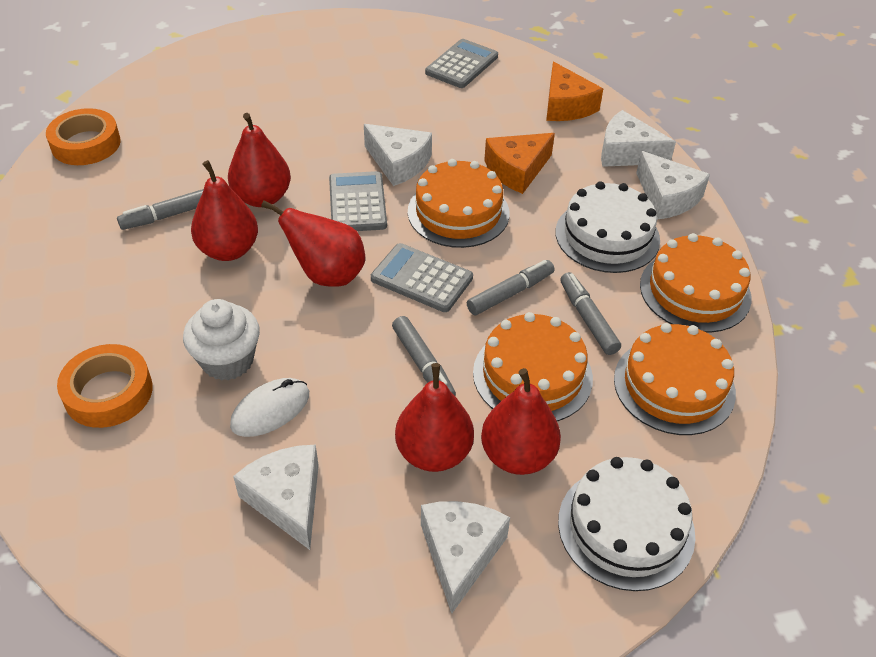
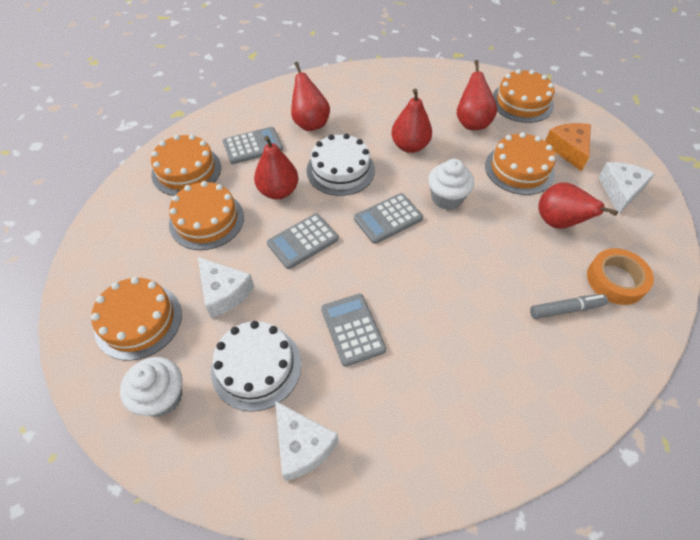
grey calculator: [329,171,387,231] [371,243,473,312] [425,39,498,88] = 3 -> [223,127,283,164] [267,214,339,269] [321,294,386,367] [354,193,423,244] = 4
grey marker: [117,189,204,230] [392,316,456,396] [467,260,554,315] [560,272,621,355] = 4 -> [530,294,608,319] = 1
orange cake: [408,159,510,248] [473,312,593,421] [614,323,736,435] [640,233,751,333] = 4 -> [91,277,182,361] [151,134,221,196] [169,181,244,250] [485,132,556,195] [492,69,554,123] = 5
orange cheese: [484,133,555,194] [546,62,603,121] = 2 -> [545,123,591,171] = 1
orange tape: [46,108,121,165] [57,344,153,428] = 2 -> [587,248,654,305] = 1
white cheese: [233,445,319,550] [364,124,432,186] [421,501,510,613] [601,110,676,167] [636,151,710,220] = 5 -> [198,257,254,318] [275,401,338,481] [598,162,655,215] = 3
white cupcake: [183,299,260,381] = 1 -> [120,357,182,417] [428,159,474,210] = 2
white mouse: [230,378,309,437] = 1 -> none = 0

